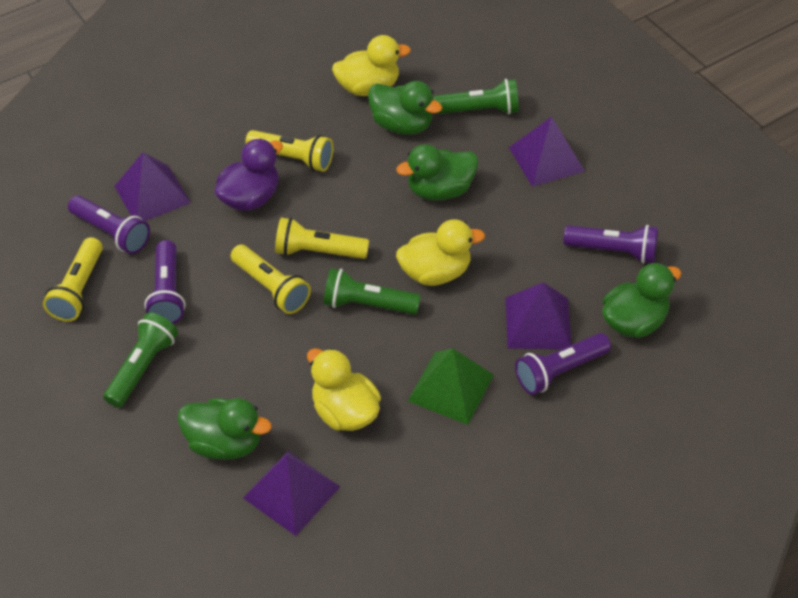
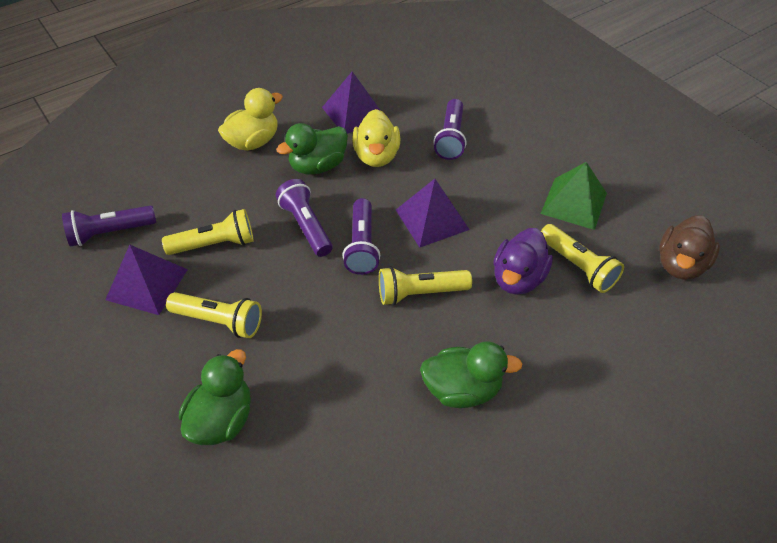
brown duck: none = 0 -> [659,215,720,280] = 1
green duck: [178,398,272,460] [368,81,442,135] [396,144,478,200] [602,263,681,338] = 4 -> [179,349,251,445] [276,123,348,175] [420,341,522,408] = 3
green flashlight: [103,313,178,408] [323,268,421,315] [434,79,519,114] = 3 -> none = 0
purple pyramid: [115,152,191,221] [243,451,340,536] [505,282,572,349] [509,117,585,187] = 4 -> [105,245,188,315] [322,71,381,134] [396,179,469,248] = 3
yellow duck: [307,348,381,431] [332,35,411,96] [396,219,485,286] = 3 -> [218,88,283,151] [352,109,400,167] = 2

